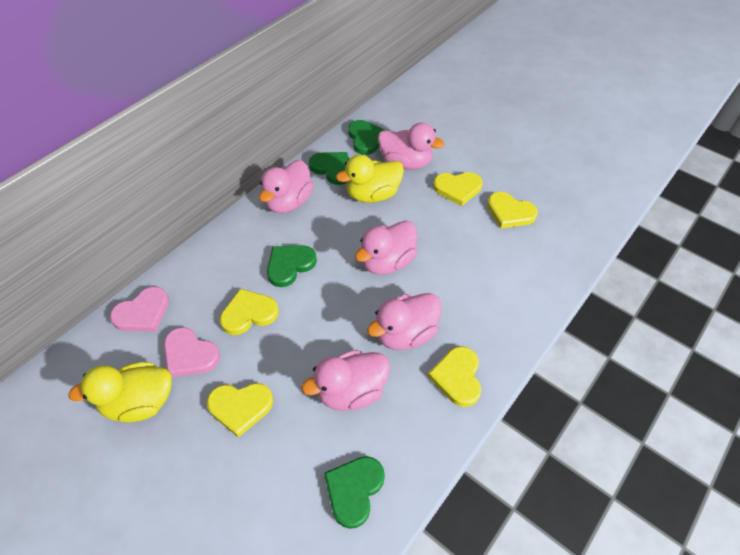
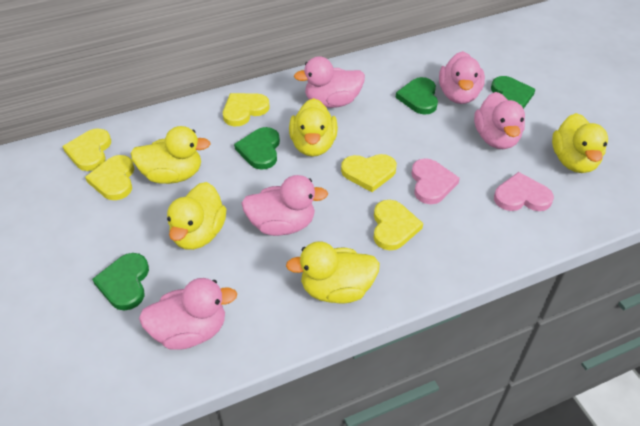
yellow duck: [68,362,172,422] [336,155,404,203] = 2 -> [130,126,211,184] [167,182,226,250] [286,241,380,304] [289,98,338,157] [552,113,608,173] = 5

